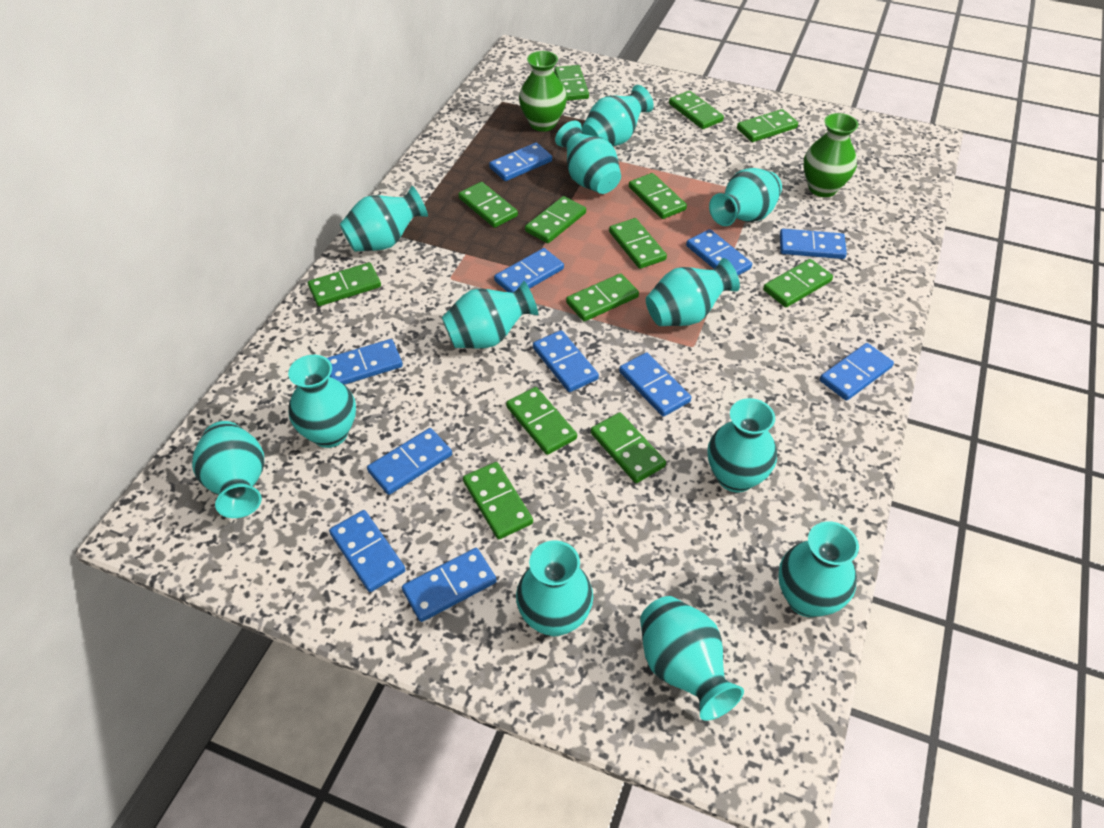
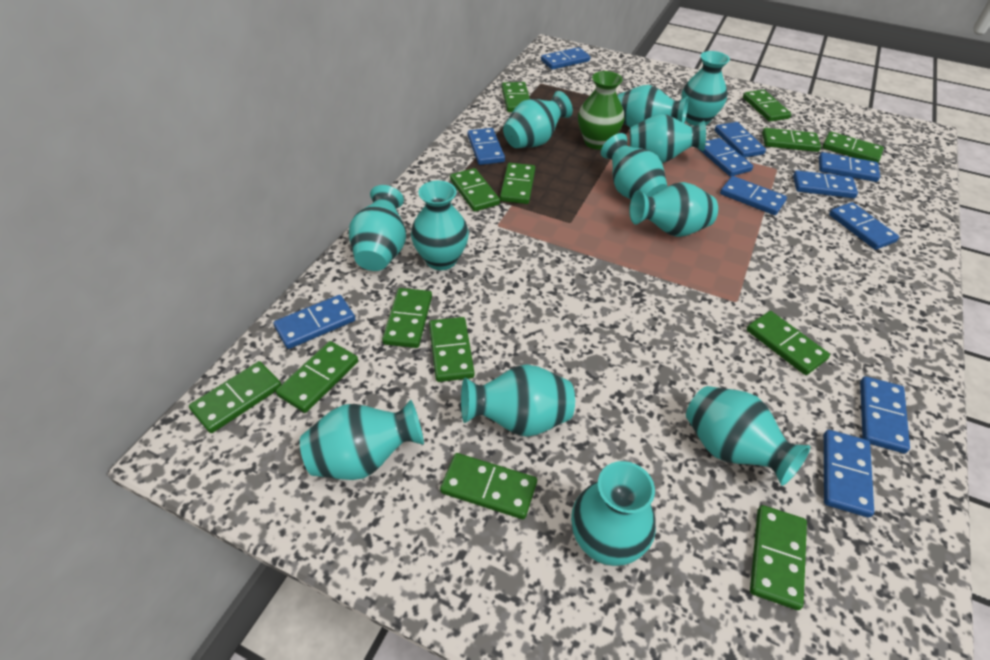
green vase: [519,51,567,132] [803,113,858,197] = 2 -> [578,71,624,149] = 1

